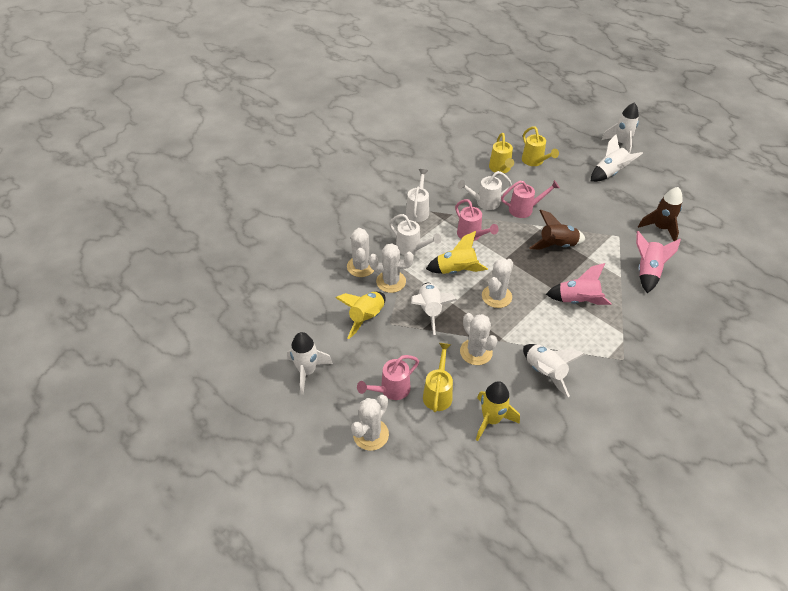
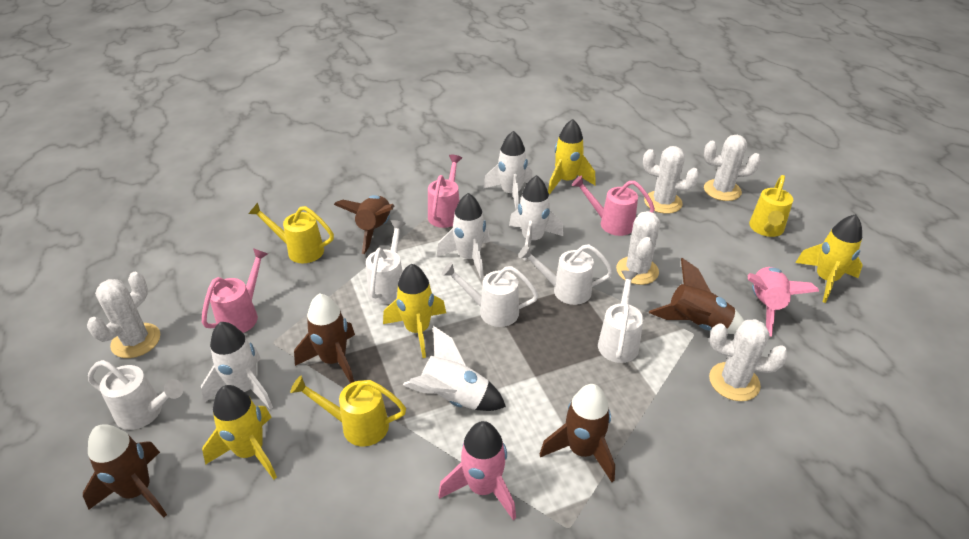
brown rocket: [529,210,585,249] [638,187,683,241] = 2 -> [83,424,167,518] [294,293,355,383] [334,195,394,254] [540,384,615,482] [649,258,744,334] = 5
white watering can: [389,214,441,255] [406,169,429,222] [458,171,512,210] = 3 -> [88,360,183,430] [366,220,406,304] [442,262,538,327] [518,244,613,305] [598,271,643,363] = 5
yellow rocket: [336,292,386,339] [426,231,488,274] [476,381,520,441] = 3 -> [202,385,277,480] [383,264,446,358] [548,119,596,194] [795,214,863,303] = 4

